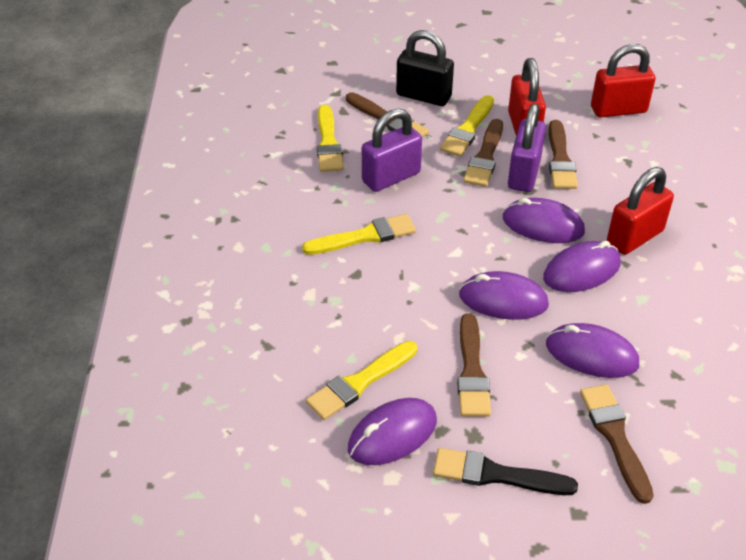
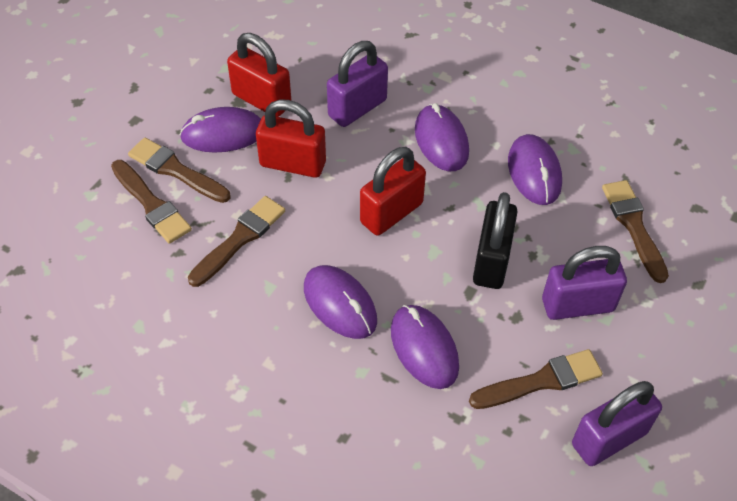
black brush: [433,448,578,495] = 1 -> none = 0
purple padlock: [362,109,422,192] [508,104,546,192] = 2 -> [327,41,388,127] [542,246,627,320] [572,381,662,466] = 3
yellow brush: [302,214,416,255] [306,341,417,420] [317,105,344,172] [440,95,494,157] = 4 -> none = 0

